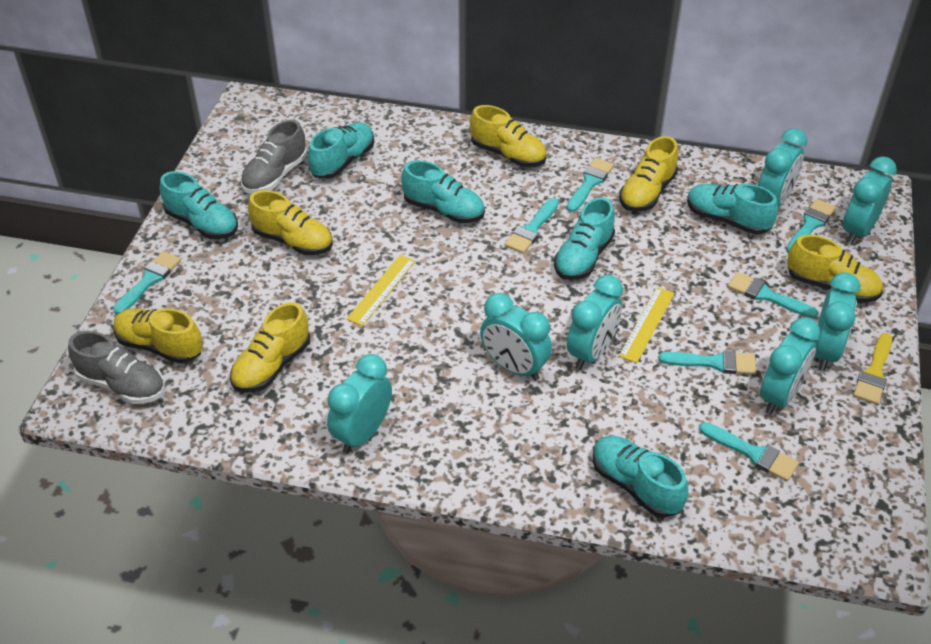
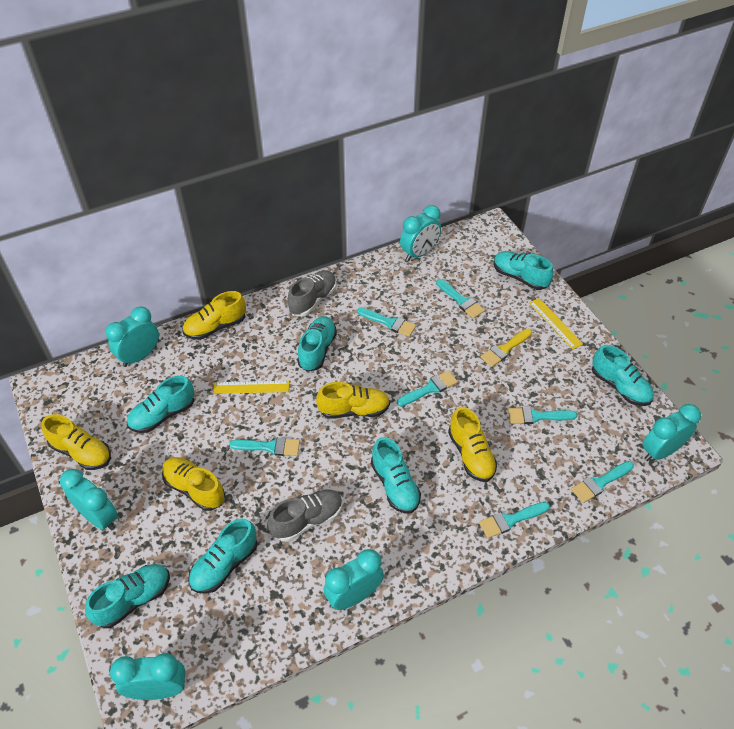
turquoise clock: [327,354,392,454] [480,293,552,381] [567,275,623,370] [758,128,807,207] [760,317,820,415] [814,272,860,371] [843,156,897,245] = 7 -> [60,469,118,531] [105,307,159,367] [110,653,185,700] [324,549,384,610] [400,205,441,261] [643,404,701,461] = 6
turquoise shoe: [160,171,238,239] [308,122,374,179] [401,160,485,223] [554,197,615,280] [593,436,688,518] [687,184,778,235] = 6 -> [85,564,170,628] [127,375,194,433] [188,519,258,594] [297,316,337,372] [371,437,421,514] [493,251,554,290] [592,345,654,406] = 7
yellow shoe: [114,308,203,364] [230,302,310,393] [248,190,333,255] [470,105,547,167] [619,136,678,212] [787,235,883,303] = 6 -> [42,414,111,470] [162,457,225,511] [183,291,246,340] [316,382,390,419] [448,407,497,482] = 5

